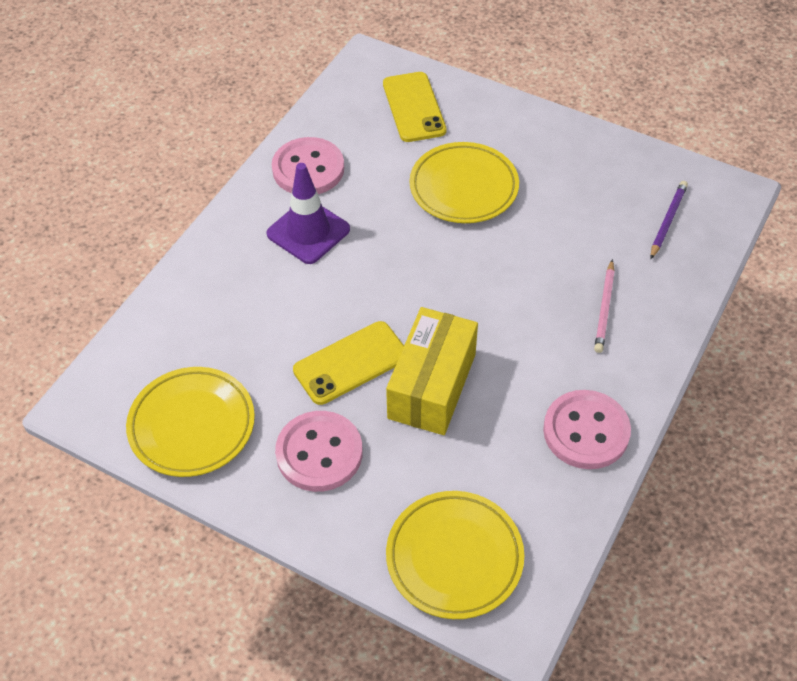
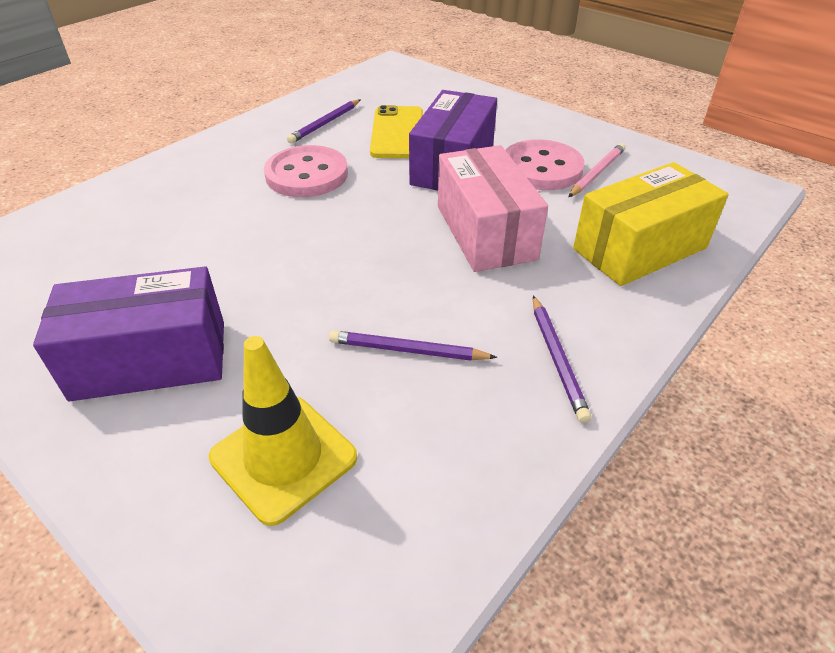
pink box: none = 0 -> [438,145,548,272] = 1
pink button: [272,137,344,194] [275,411,363,492] [543,390,631,469] = 3 -> [264,145,348,197] [505,139,585,190] = 2
purple box: none = 0 -> [33,267,224,401] [409,90,497,191] = 2
purple pencil: [650,181,688,259] = 1 -> [287,99,361,144] [329,330,497,361] [533,296,591,423] = 3
purple traffic cone: [266,163,350,264] = 1 -> none = 0
yellow phone: [293,321,404,405] [383,72,447,142] = 2 -> [370,105,423,158] = 1
yellow plate: [126,367,255,477] [386,491,524,619] [410,142,519,223] = 3 -> none = 0
yellow traffic cone: none = 0 -> [209,336,357,526] = 1

